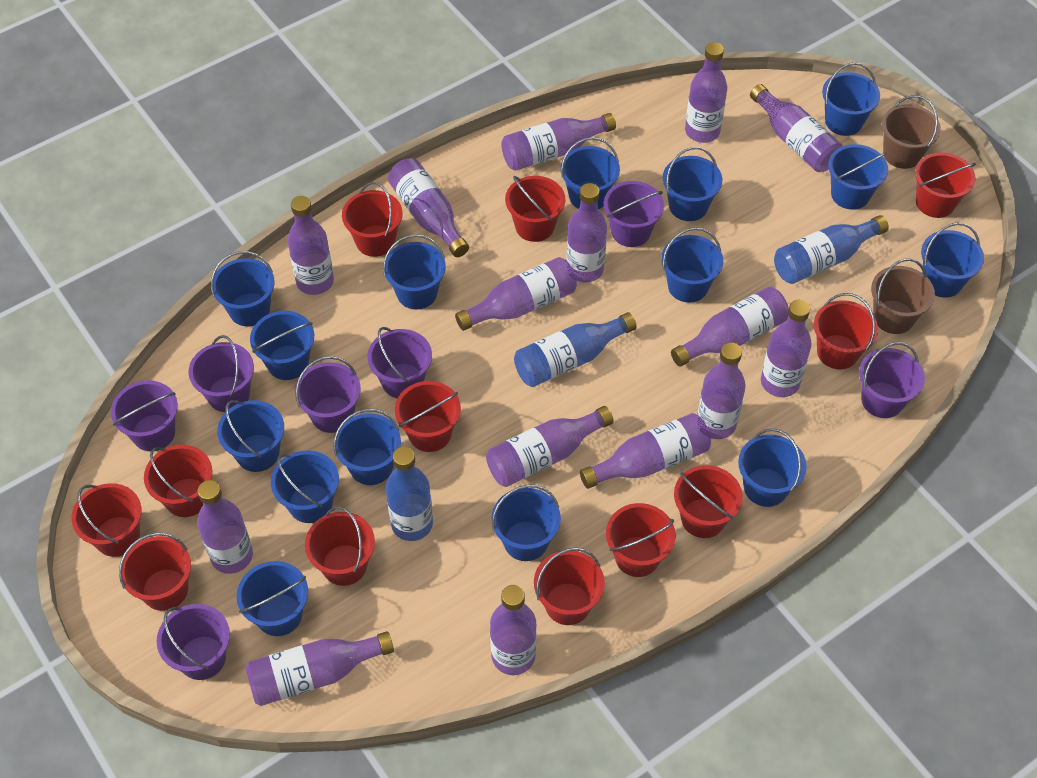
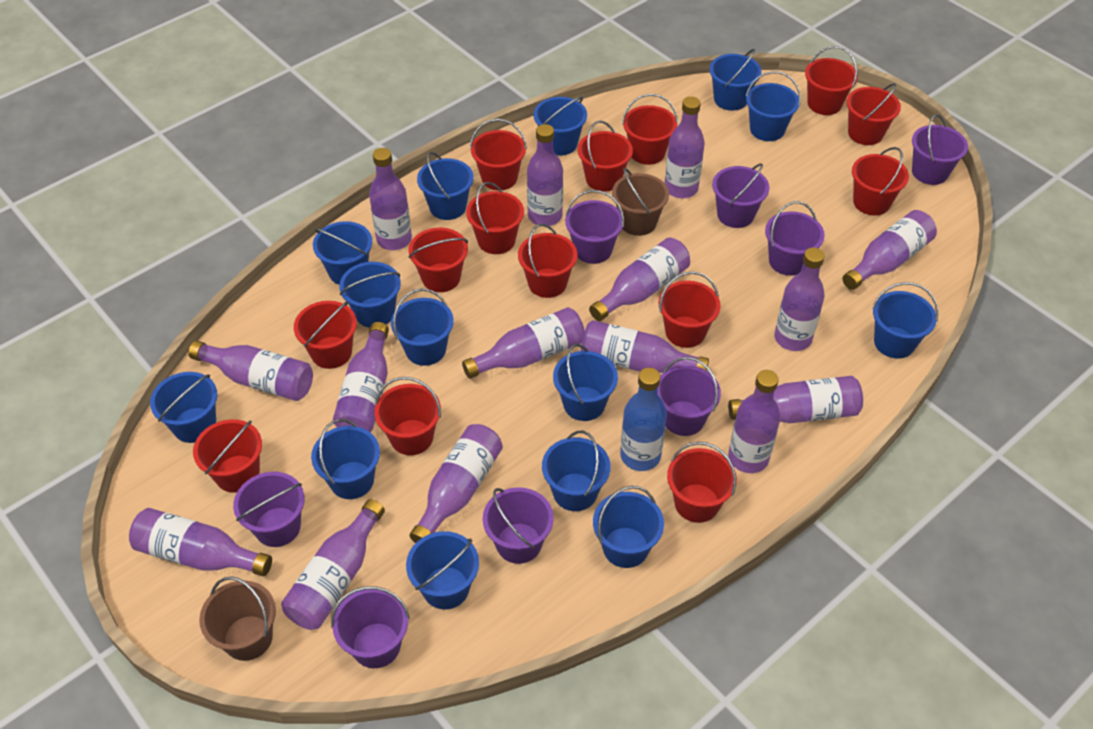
blue bottle: [386,447,433,541] [514,312,637,387] [774,215,889,284] = 3 -> [620,368,667,471] = 1
blue bucket: [211,251,275,327] [217,400,284,472] [237,561,308,636] [250,311,314,380] [271,450,339,523] [333,409,401,485] [383,234,446,309] [492,485,561,561] [561,137,620,209] [661,228,723,303] [663,147,722,221] [738,428,807,507] [822,62,880,136] [828,144,888,210] [921,223,984,298] = 15 -> [150,372,217,443] [311,419,380,499] [313,221,372,285] [339,262,401,328] [391,288,454,366] [406,531,479,609] [417,152,474,220] [534,97,587,156] [542,430,610,511] [553,344,618,421] [593,486,664,568] [709,49,761,111] [746,71,801,141] [872,282,938,359] = 14
purple bucket: [111,380,178,451] [157,604,230,680] [189,335,254,412] [295,356,361,433] [367,327,432,398] [604,181,664,247] [859,342,925,418] = 7 -> [233,472,304,547] [331,586,410,668] [483,487,554,564] [565,190,624,264] [657,357,721,436] [712,163,769,228] [765,201,825,276] [912,114,968,185] = 8
red bucket: [71,483,142,557] [119,533,191,611] [144,445,212,517] [305,506,375,586] [342,182,403,257] [395,381,461,452] [505,176,565,242] [534,548,605,625] [606,503,676,577] [674,465,743,538] [814,293,878,370] [915,152,976,218] = 12 -> [193,419,262,493] [294,301,357,369] [374,377,441,455] [409,228,468,292] [466,182,524,254] [470,119,527,191] [518,224,577,298] [578,121,633,192] [622,94,678,165] [659,271,721,348] [667,442,737,523] [805,46,858,115] [847,83,901,145] [852,147,909,215] = 14

